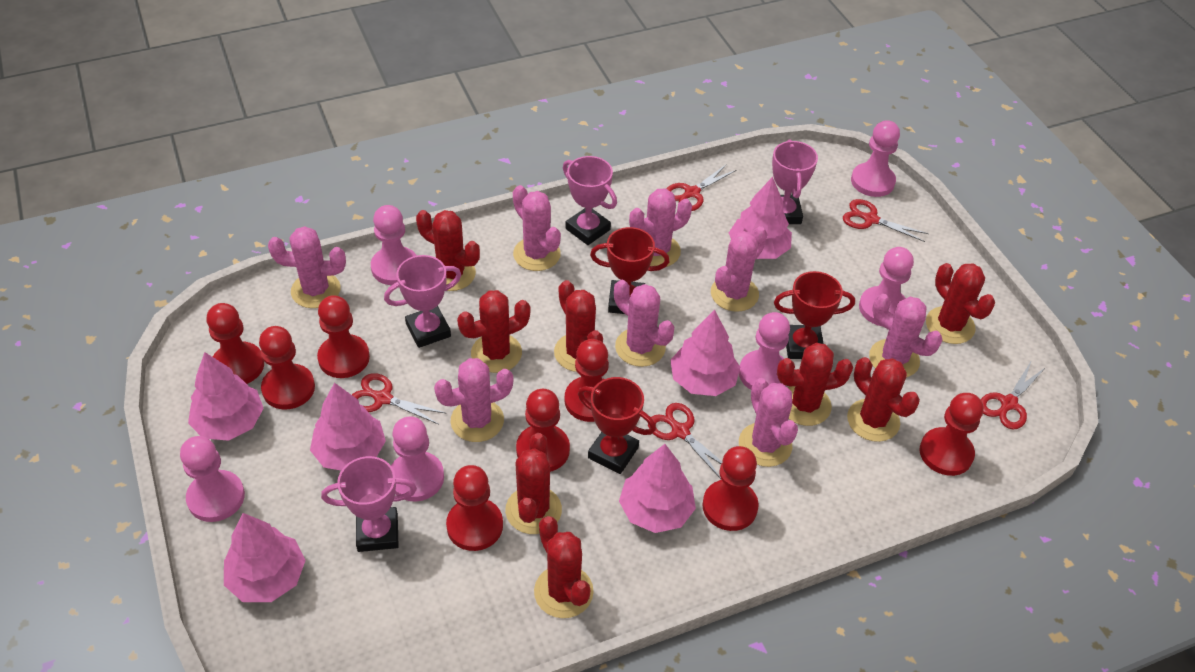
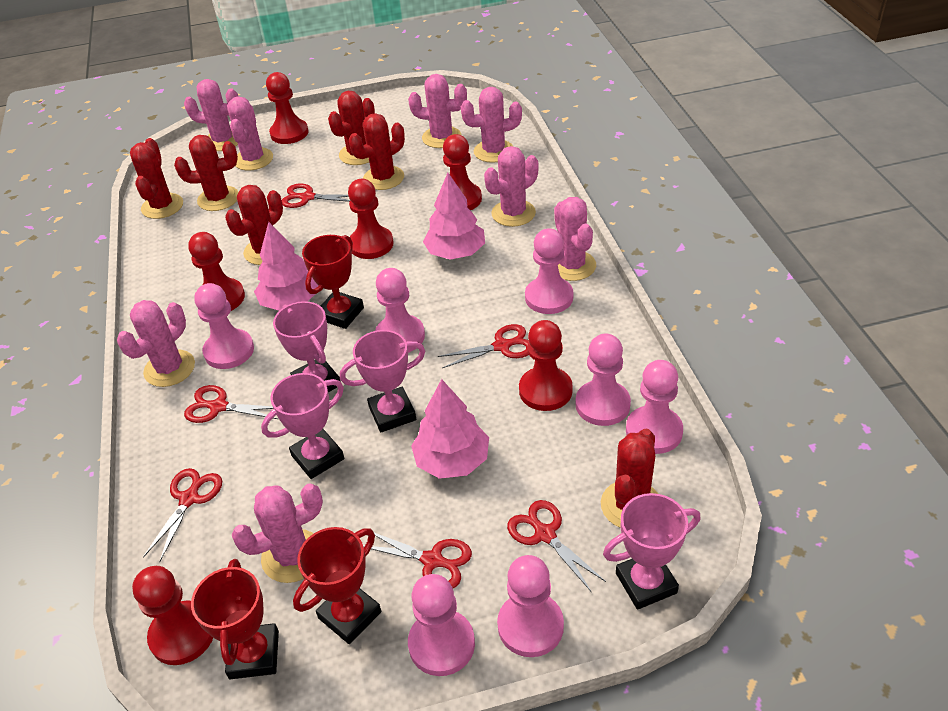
pink pawn: [180,436,245,522] [371,205,417,285] [391,416,444,502] [739,312,790,390] [851,120,900,197] [859,247,914,326] = 6 -> [194,283,254,369] [375,268,425,353] [408,574,475,676] [497,555,564,657] [525,228,574,314] [576,333,631,426] [626,360,683,454] = 7
pink tree: [188,352,264,441] [224,513,306,602] [310,383,386,470] [619,444,696,533] [670,310,740,396] [729,177,792,259] = 6 -> [254,222,318,311] [411,379,489,479] [423,173,485,260] = 3
red cactus: [416,210,480,291] [457,290,531,373] [505,433,562,534] [534,516,594,618] [554,280,603,372] [777,343,853,426] [847,357,920,442] [926,263,995,344] = 8 -> [130,138,183,219] [174,135,238,211] [225,185,283,265] [328,91,375,165] [349,113,405,190] [601,429,658,528] = 6
red pawn: [206,303,264,384] [259,326,315,410] [317,295,370,378] [446,465,503,551] [516,389,570,472] [565,339,609,422] [702,446,759,531] [919,393,983,476] = 8 -> [132,566,213,665] [188,232,245,311] [266,72,309,144] [348,179,394,259] [443,134,482,210] [519,320,573,411] = 6
red scissors: [352,373,447,425] [648,403,722,479] [666,164,736,211] [843,199,929,242] [981,360,1046,429] = 5 -> [143,468,222,561] [184,385,278,423] [282,184,350,208] [363,533,472,588] [438,324,529,368] [507,500,606,591] = 6

